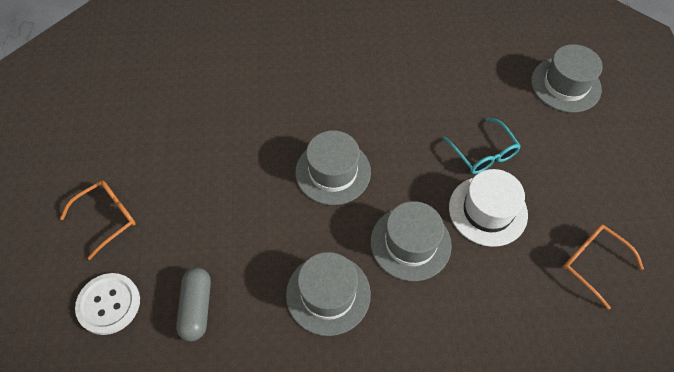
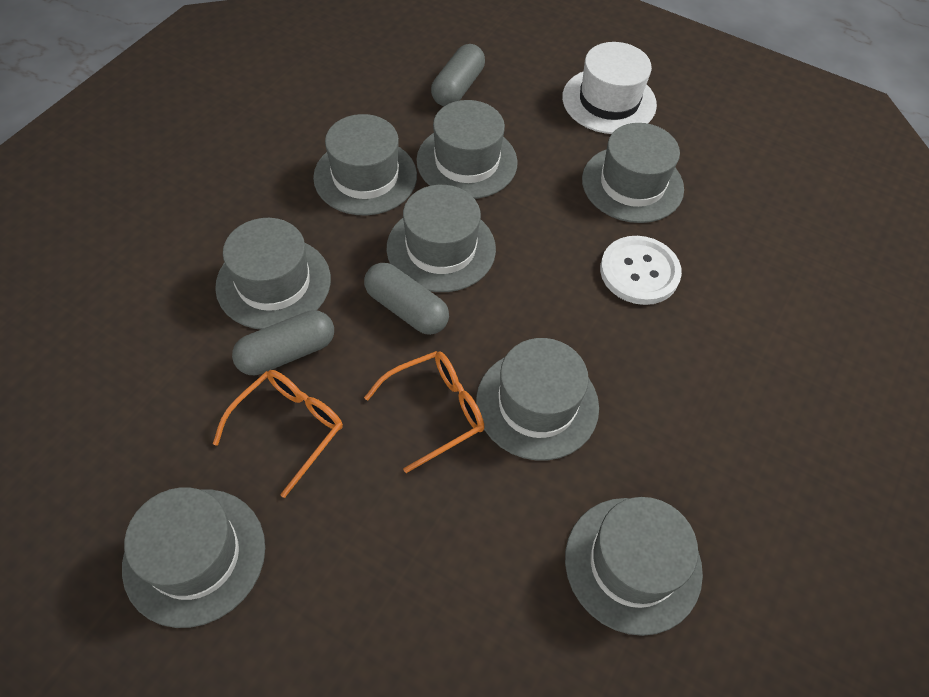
grey capsule: [176,268,211,342] = 1 -> [232,310,334,375] [364,263,449,335] [431,44,485,106] = 3
grey hat: [286,252,371,336] [295,131,371,205] [371,201,452,281] [531,44,603,113] = 4 -> [122,487,265,628] [215,218,331,329] [313,114,417,215] [387,185,496,292] [416,100,518,199] [476,338,599,460] [565,497,703,636] [582,123,684,223] = 8
turquoise glasses: [443,118,521,174] = 1 -> none = 0

